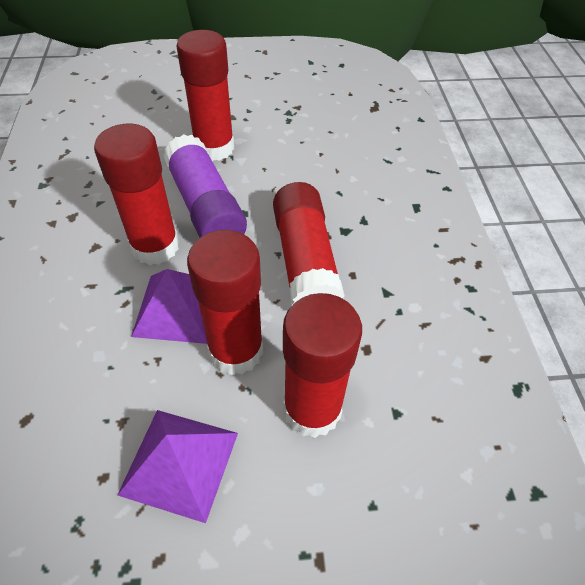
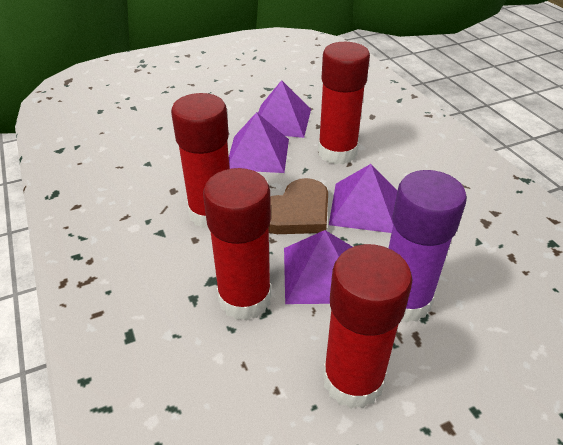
brown heart: none = 0 -> [269,178,328,234] = 1
purple pyramid: [117,410,238,523] [131,269,208,344] = 2 -> [229,112,289,173] [258,80,311,138] [284,230,352,304] [329,164,398,233] = 4
red glue stick: [94,124,179,265] [176,30,234,161] [187,230,263,375] [273,182,345,305] [283,293,362,438] = 5 -> [171,93,230,229] [203,168,271,321] [318,42,370,165] [323,244,413,409] = 4

